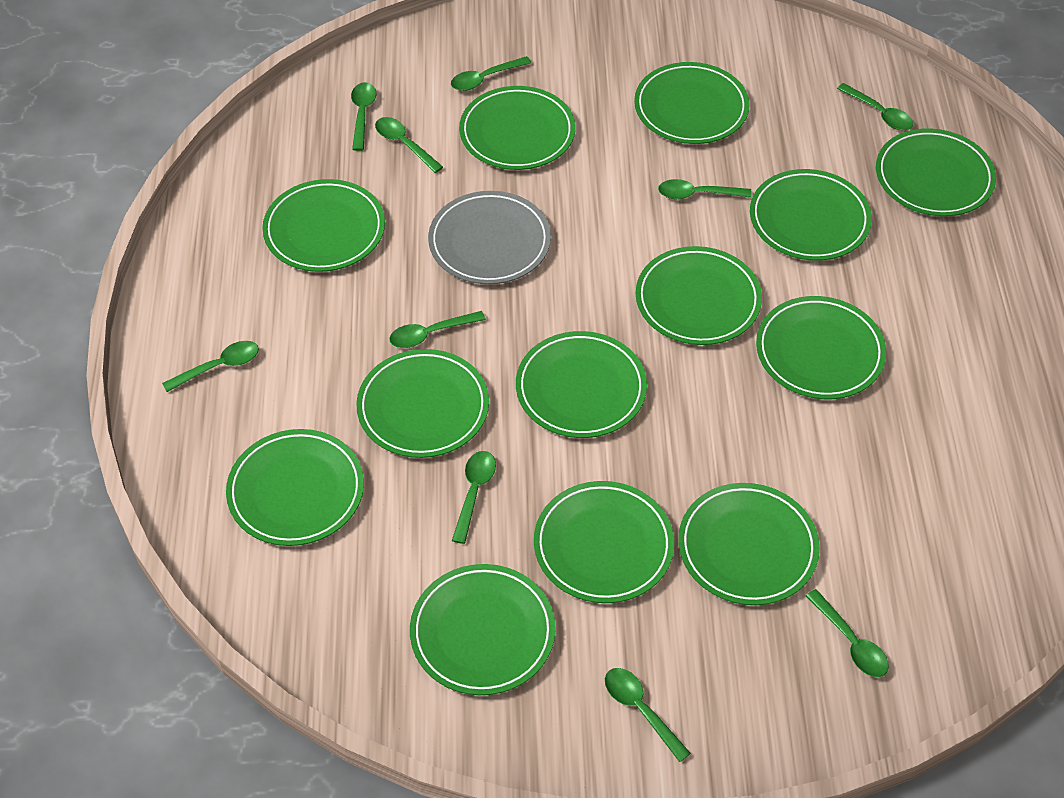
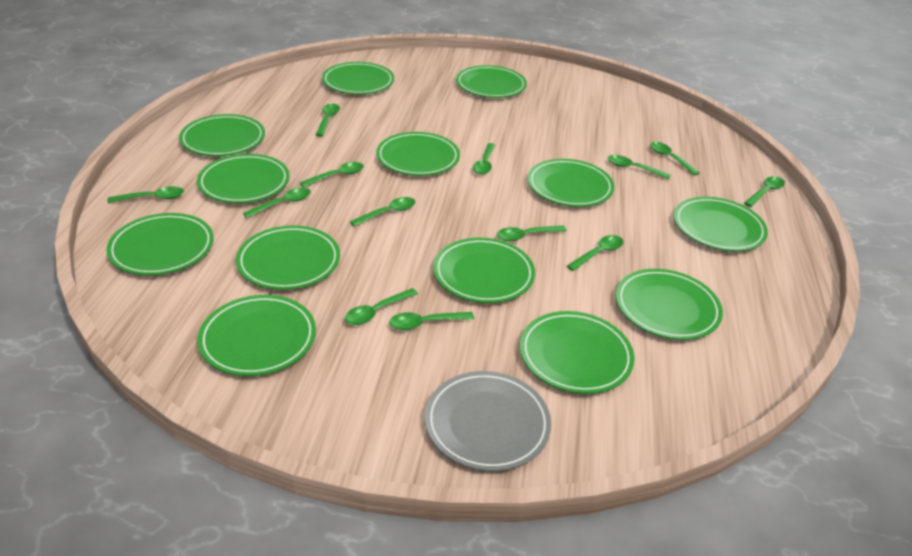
green spoon: [162,341,259,392] [351,82,376,151] [375,117,443,173] [389,311,486,348] [451,56,531,91] [452,451,496,544] [605,668,691,762] [658,179,752,199] [806,589,889,677] [837,83,913,130] = 10 -> [107,186,184,203] [243,188,311,218] [300,162,364,187] [316,103,340,137] [345,288,418,325] [350,197,415,226] [389,312,474,330] [473,143,495,175] [497,226,567,241] [567,235,624,271] [608,155,671,179] [650,142,700,176] [744,176,785,207] = 13

